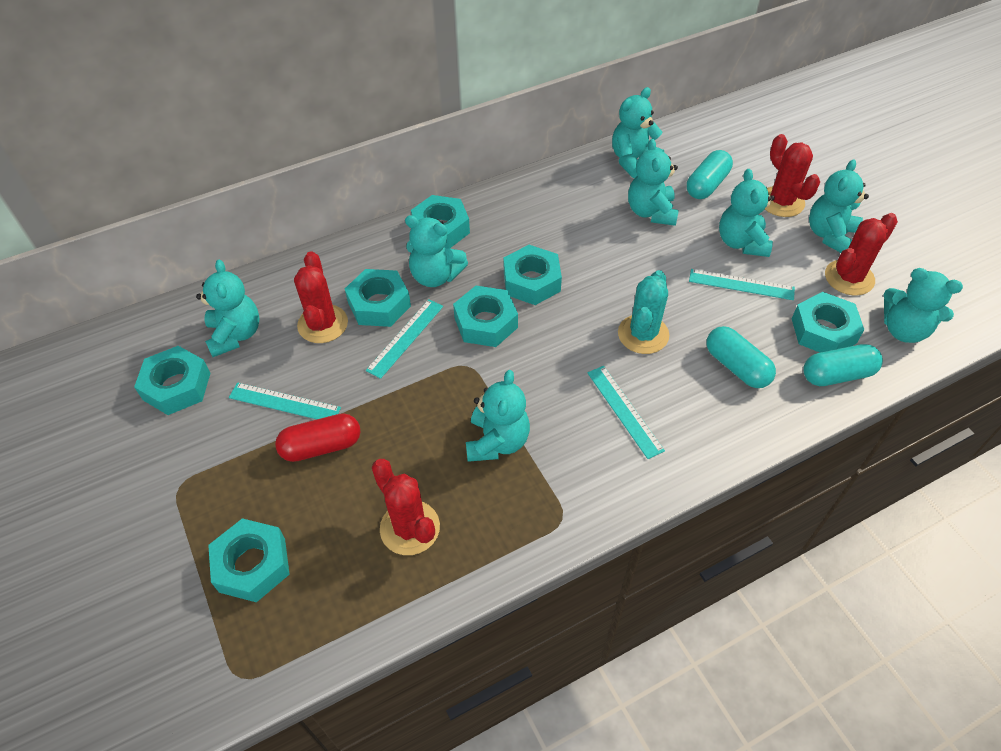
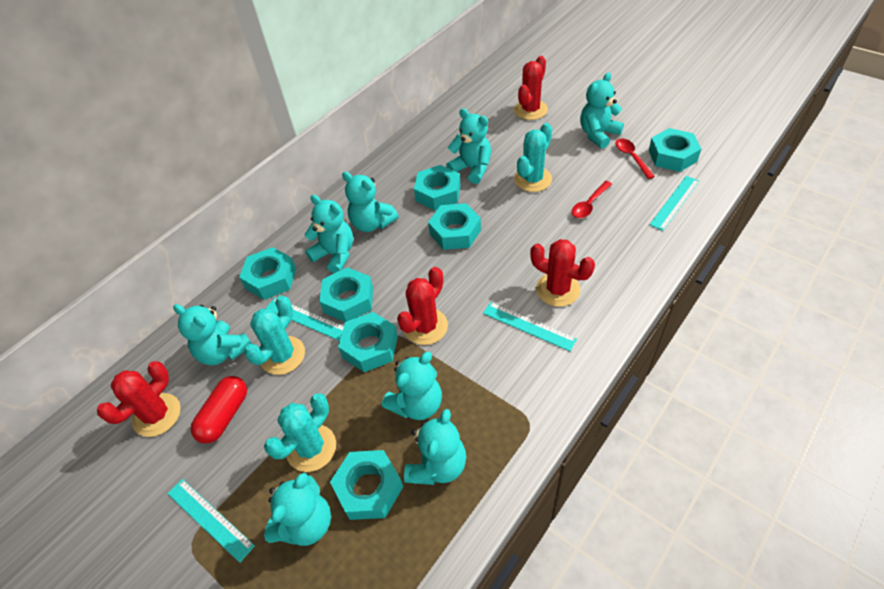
red spoon: none = 0 -> [572,181,612,218] [615,138,655,179] = 2
turquoise cactus: [618,270,669,354] = 1 -> [244,295,305,375] [264,393,336,472] [514,123,552,192] = 3
turquoise capsule: [687,150,733,199] [707,326,776,388] [803,344,883,386] = 3 -> none = 0

